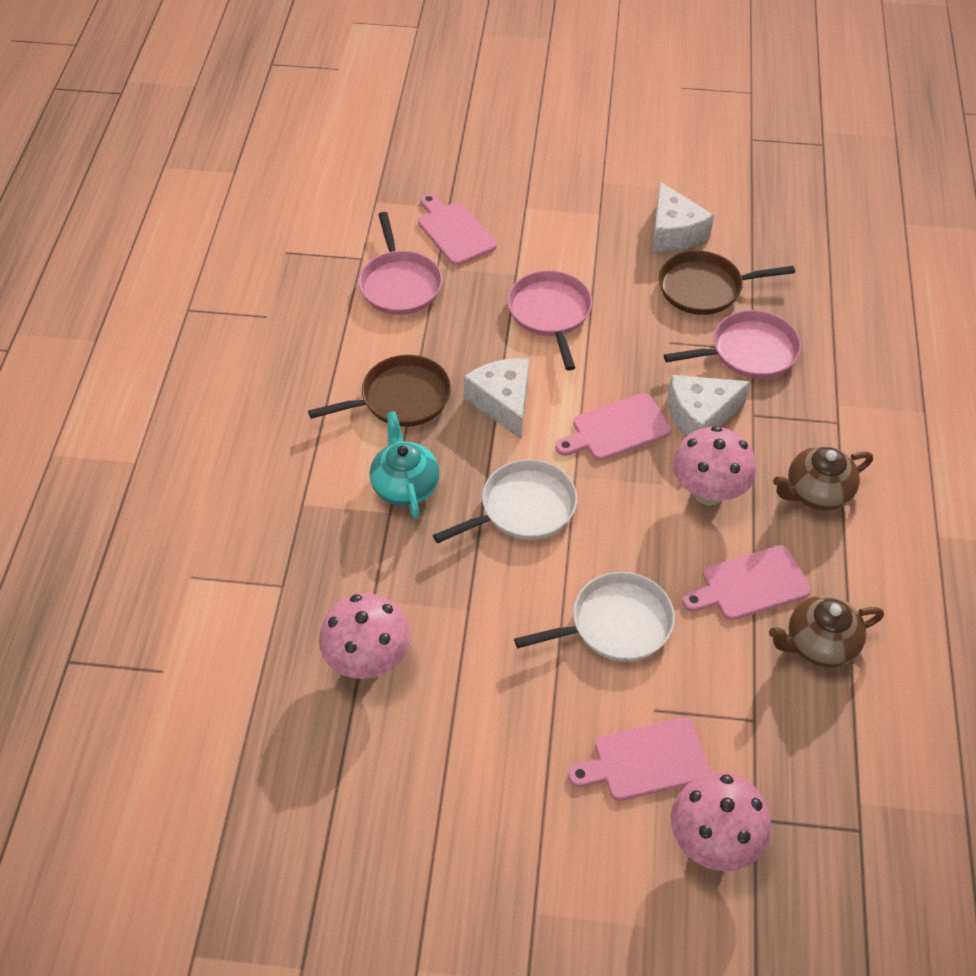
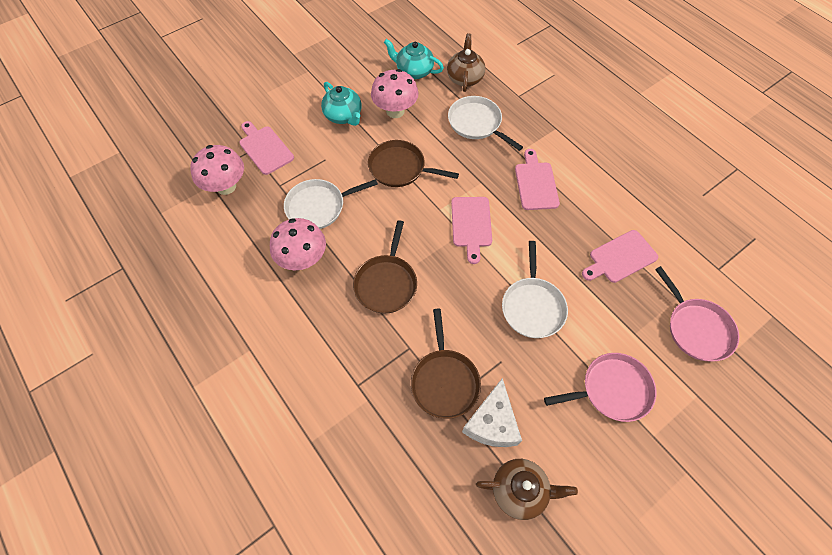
brown pan: [308,355,451,427] [659,251,795,315] = 2 -> [353,220,417,313] [368,140,459,187] [411,309,481,419] = 3
pink pan: [359,212,442,315] [507,270,592,370] [664,310,801,379] = 3 -> [544,353,656,422] [655,266,739,361] = 2
turquoise teapot: [370,411,440,519] = 1 -> [321,82,361,126] [384,39,444,79] = 2
white cheese: [463,358,529,439] [652,182,714,252] [668,375,751,437] = 3 -> [462,378,522,447] = 1
white pan: [433,459,577,543] [514,572,675,661] = 2 -> [284,179,378,229] [448,96,523,151] [502,241,568,338] = 3

